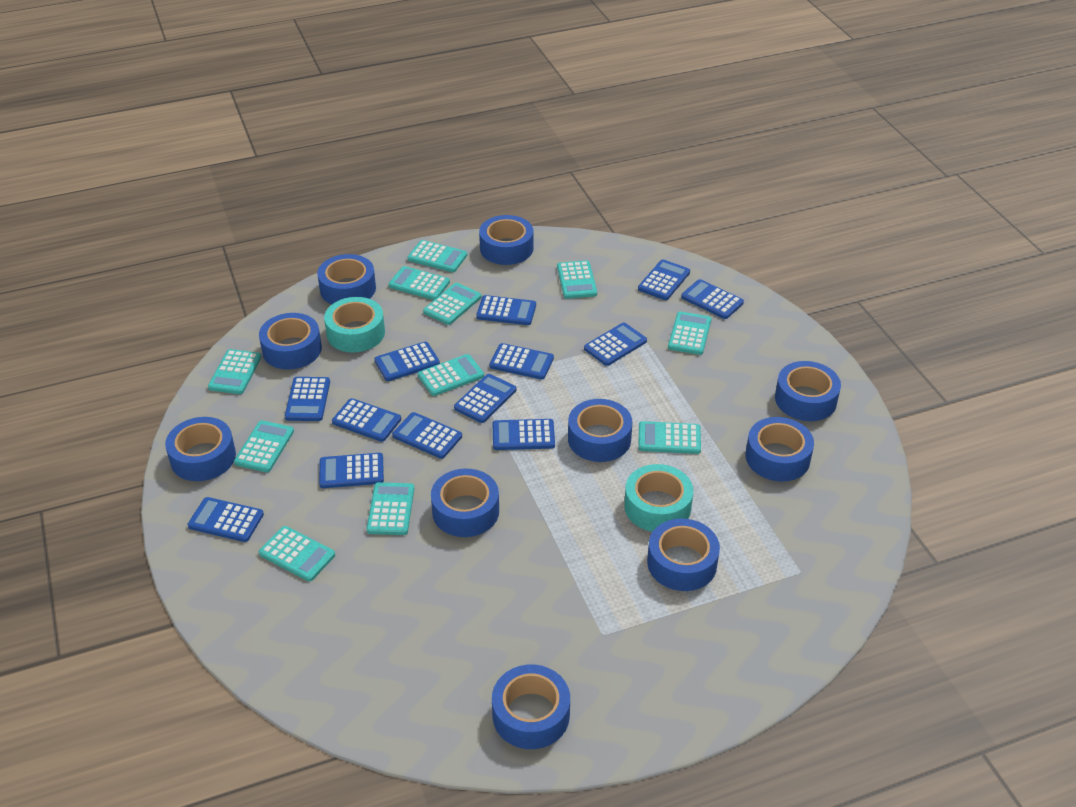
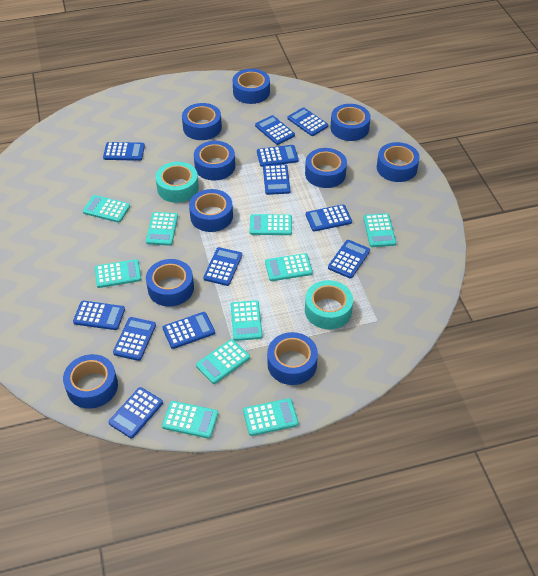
blue calculator: [188,497,264,542] [285,377,330,421] [319,453,384,488] [332,398,401,442] [374,342,440,381] [392,412,462,459] [454,374,517,423] [476,295,536,325] [489,343,554,380] [493,419,555,450] [584,323,647,366] [638,259,690,300] [681,279,744,319] = 13 -> [73,301,125,330] [103,142,145,161] [108,387,163,438] [113,317,156,361] [162,312,215,349] [203,247,242,286] [255,115,295,145] [257,145,299,167] [263,164,290,195] [288,107,328,136] [306,204,352,232] [328,240,370,279] = 12
turquoise calculator: [208,349,261,394] [234,420,294,472] [259,526,335,581] [367,482,414,535] [388,266,450,300] [408,240,467,272] [418,354,484,396] [423,283,482,325] [557,260,597,299] [638,421,701,454] [668,311,711,355] = 11 -> [83,195,130,223] [95,259,141,288] [146,212,178,246] [162,401,218,439] [196,339,250,384] [231,300,263,341] [243,398,299,436] [250,214,292,235] [265,253,313,281] [363,213,396,247] = 10

